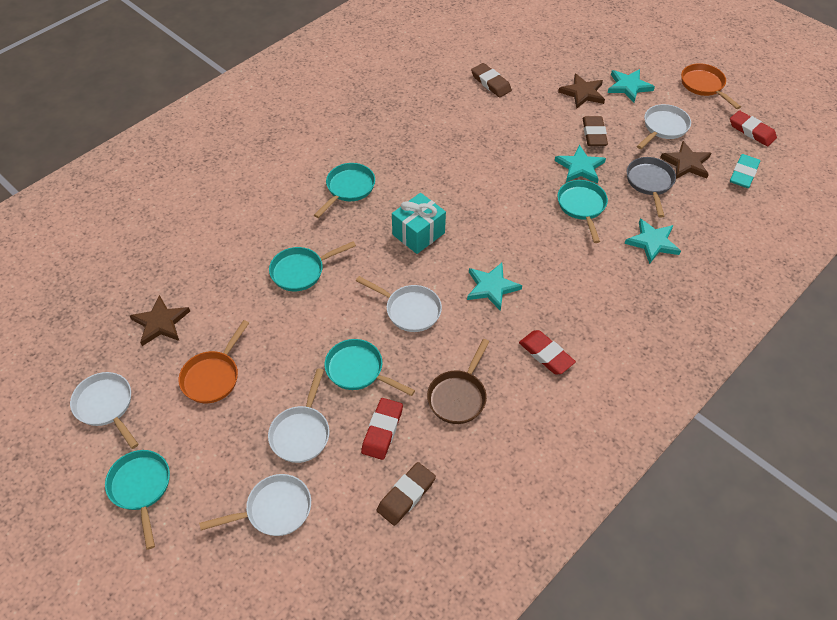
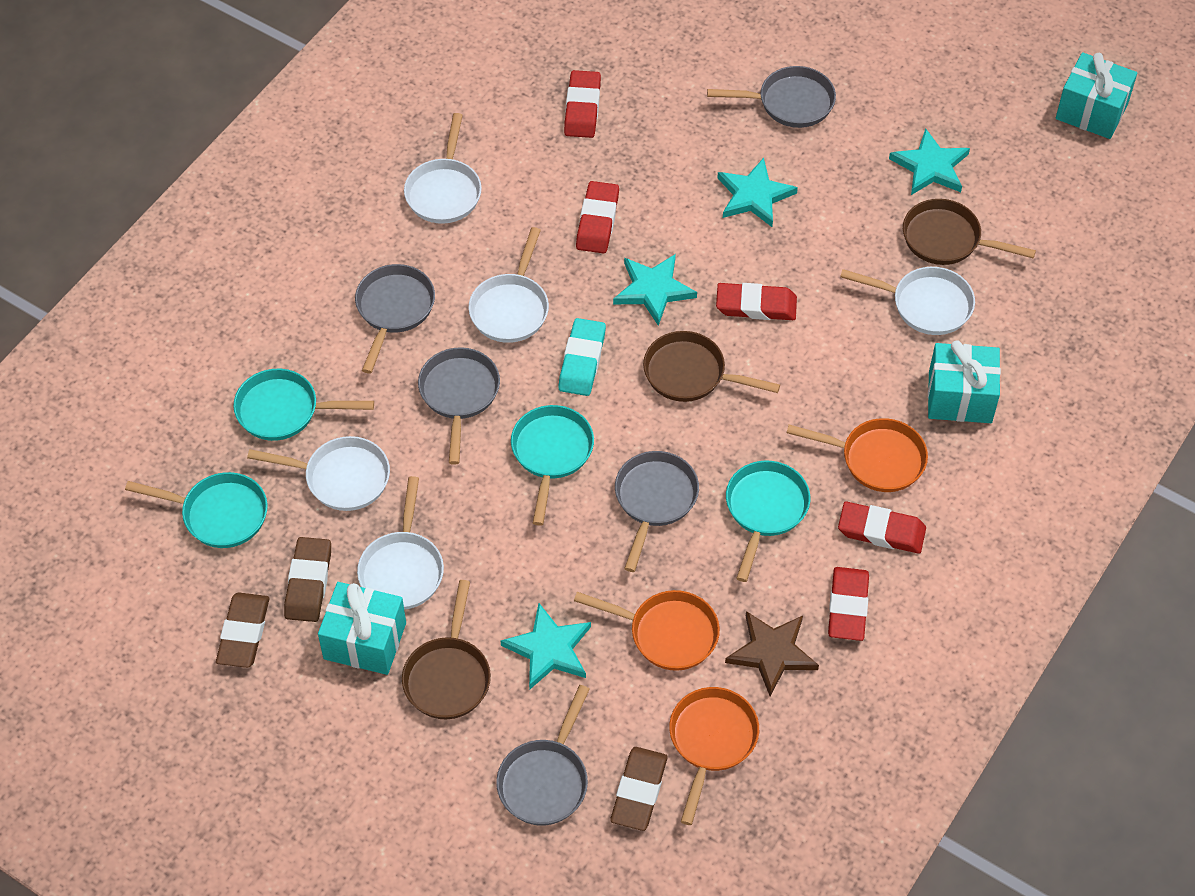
brown pan: [427,339,489,424] = 1 -> [402,580,491,719] [643,331,780,402] [903,199,1036,265] = 3
brown star: [130,295,190,346] [558,74,605,109] [660,141,711,179] = 3 -> [725,611,819,696] = 1
grey pan: [627,157,676,218] = 1 -> [355,264,435,374] [418,347,500,465] [496,685,590,826] [615,451,699,572] [707,66,836,128] = 5
orange pan: [179,320,249,403] [681,63,741,109] = 2 -> [574,590,720,671] [669,687,759,825] [787,418,928,492] = 3
red eraser: [361,398,403,460] [519,330,576,374] [730,110,777,147] = 3 -> [564,70,601,138] [576,181,619,253] [716,283,797,320] [828,567,869,641] [838,502,926,553] = 5
turquoise gift: [392,193,446,254] = 1 -> [318,582,406,675] [928,340,1001,423] [1056,52,1137,139] = 3
turquoise pan: [105,450,170,550] [269,241,356,291] [314,163,375,218] [325,339,415,396] [557,180,608,243] = 5 -> [125,472,268,548] [233,369,374,441] [511,405,594,526] [726,461,810,582] = 4

